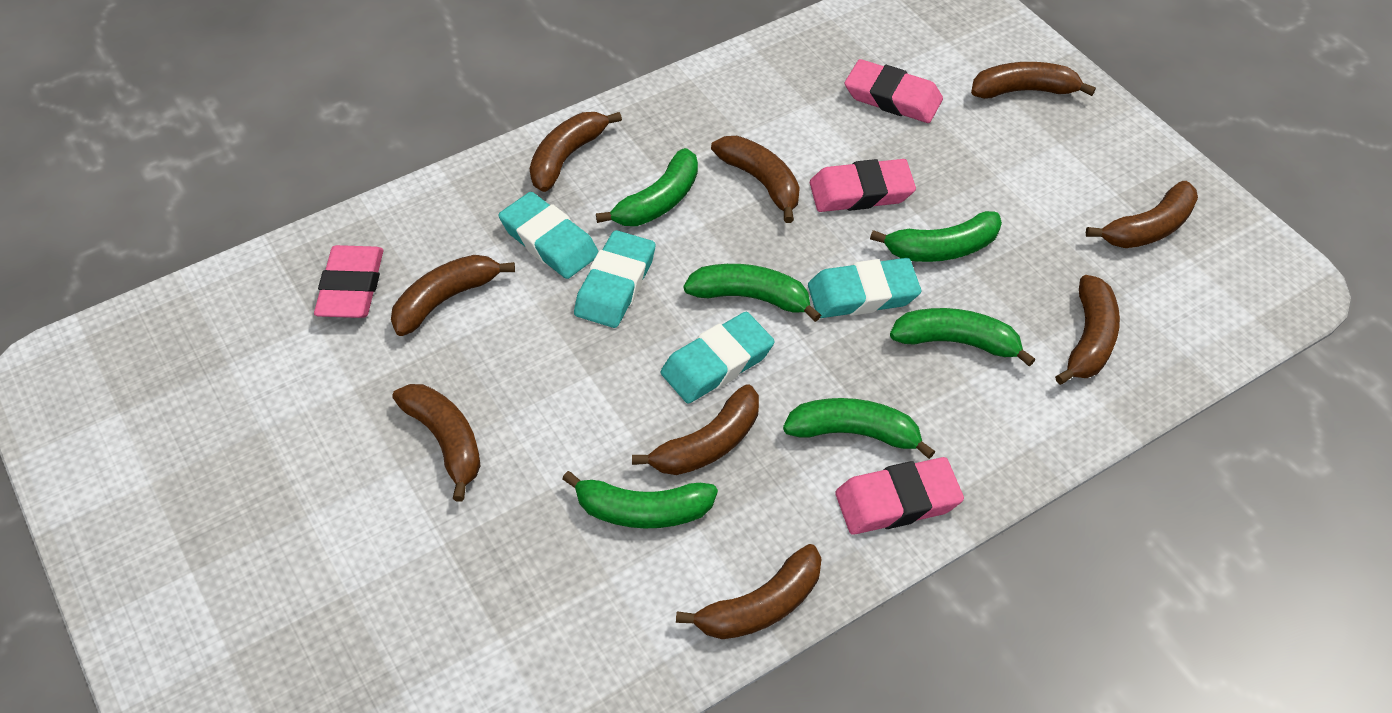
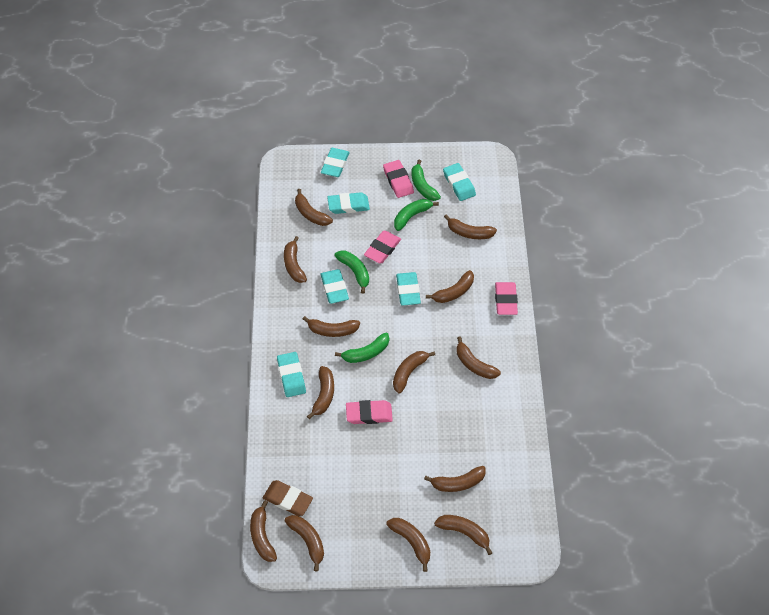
brown banana: [391,255,515,336] [393,384,481,502] [530,112,622,192] [632,385,759,475] [676,544,822,639] [711,136,800,223] [971,62,1096,99] [1055,275,1120,385] [1086,181,1198,248] = 9 -> [250,500,277,562] [284,236,307,283] [285,515,324,571] [295,189,333,226] [303,316,360,337] [307,366,334,419] [386,518,430,572] [393,351,435,394] [424,466,486,492] [426,270,474,303] [434,515,492,555] [444,214,497,239] [456,336,501,379] = 13
brown eraser: none = 0 -> [263,480,313,516] = 1
green banana: [562,471,718,528] [596,148,698,226] [684,264,821,322] [783,398,935,459] [870,211,1002,262] [890,308,1036,367] = 6 -> [334,250,369,294] [335,333,389,363] [394,199,439,231] [411,160,441,201] = 4
turquoise eraser: [499,192,599,279] [574,230,655,328] [661,312,775,403] [808,258,921,318] = 4 -> [277,352,306,397] [320,269,349,304] [321,148,350,177] [327,192,370,214] [396,272,421,306] [443,163,476,201] = 6

